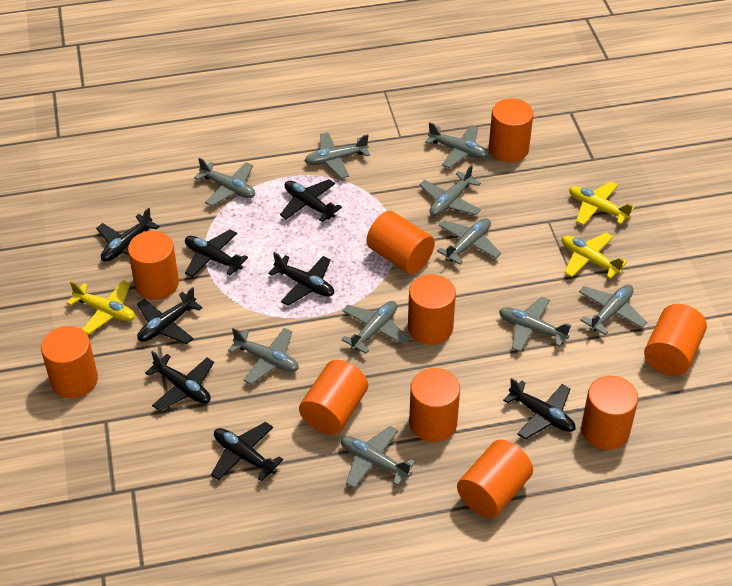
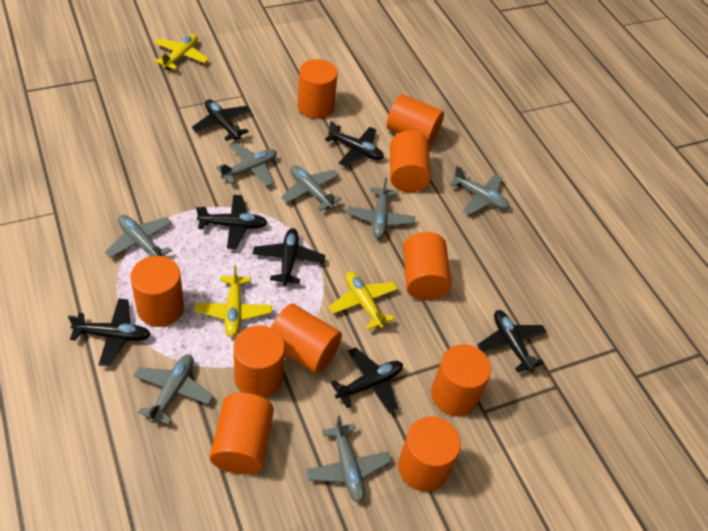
black plane: [96,207,159,262] [137,287,203,344] [145,351,214,411] [185,230,248,277] [211,422,283,481] [268,252,334,306] [280,179,342,222] [503,378,576,440] = 8 -> [68,299,151,367] [192,99,251,141] [196,195,268,249] [253,228,325,286] [325,121,384,167] [330,347,403,414] [477,310,547,373] = 7
grey plane: [194,158,255,206] [228,328,299,385] [305,132,370,178] [341,301,409,354] [341,426,415,488] [420,165,481,216] [425,122,489,168] [437,218,501,265] [499,297,572,352] [579,284,647,335] = 10 -> [105,215,172,258] [133,354,213,425] [216,143,277,187] [281,165,342,211] [306,415,391,503] [347,177,415,238] [449,166,510,215] = 7

